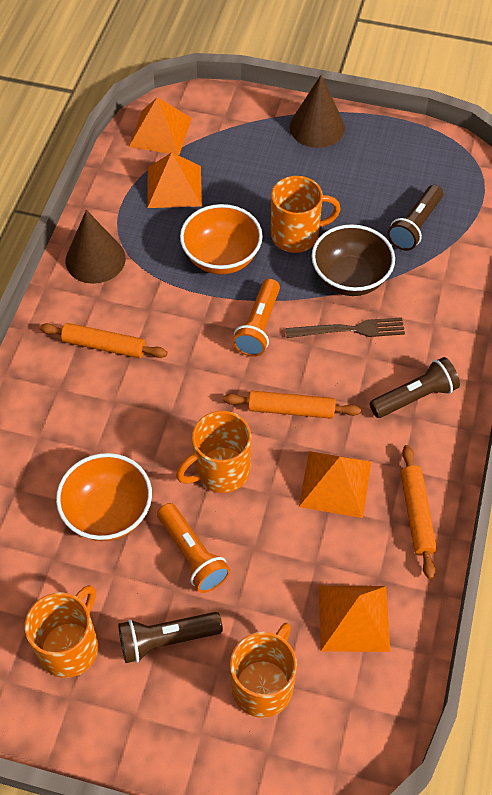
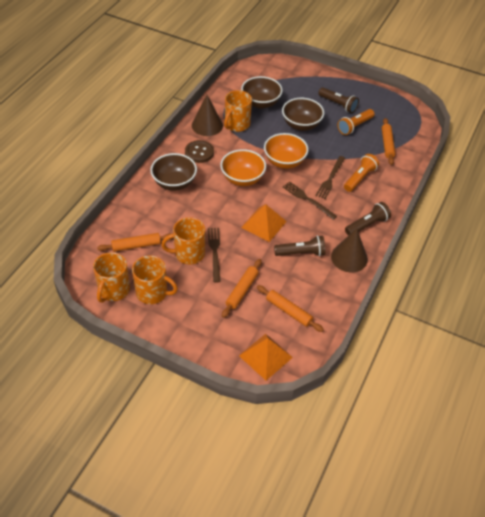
brown bowl: [311,224,395,296] = 1 -> [150,153,197,191] [241,76,283,109] [282,98,324,131] = 3
brown button: none = 0 -> [185,140,214,163] = 1
brown fork: [285,317,405,338] = 1 -> [208,228,221,283] [283,181,337,220] [316,156,345,199] = 3
orange pyramid: [129,97,192,155] [147,152,202,208] [299,451,371,518] [319,586,390,652] = 4 -> [239,334,293,380] [241,204,287,242] = 2
orange rolling pin: [40,323,168,358] [223,391,361,419] [401,445,437,579] = 3 -> [97,233,173,252] [222,259,262,318] [257,285,324,332] [382,118,395,165] = 4

